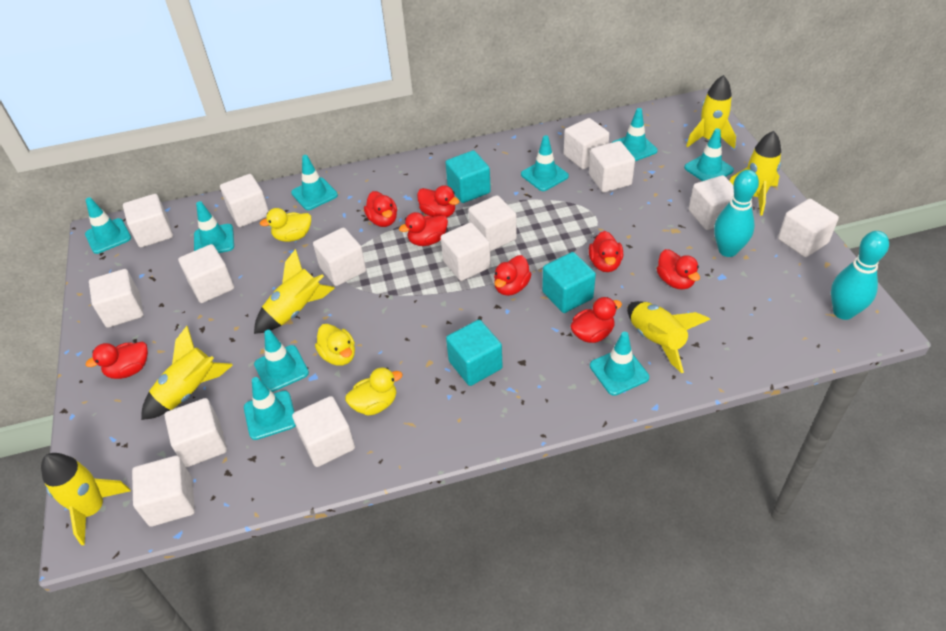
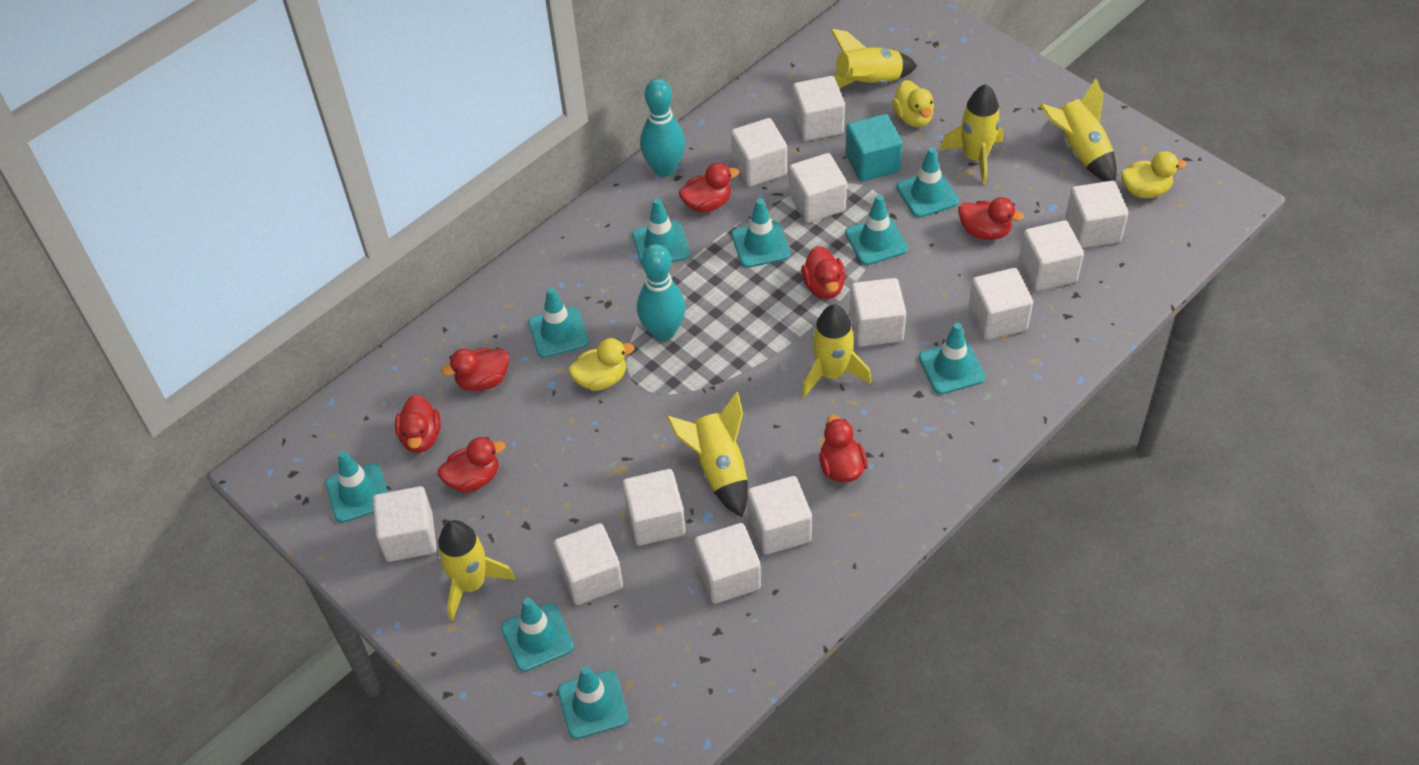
red duck: [86,342,148,379] [364,191,397,227] [399,212,448,246] [417,185,459,217] [494,255,532,296] [570,297,622,343] [589,231,623,272] [657,249,700,290] = 8 -> [395,395,441,453] [438,437,506,493] [441,348,509,391] [679,163,739,213] [801,246,846,299] [819,415,868,483] [958,197,1024,240] = 7
turquoise cube: [445,150,491,203] [446,320,503,386] [542,252,596,313] = 3 -> [845,114,902,182] = 1
white cube: [89,269,144,328] [123,194,173,248] [132,456,195,527] [164,398,227,467] [178,244,234,303] [220,174,269,227] [292,396,355,467] [313,227,366,286] [441,222,491,281] [468,195,517,251] [563,118,609,169] [589,141,635,193] [689,175,734,230] [778,199,839,257] = 14 -> [373,486,437,562] [554,523,623,605] [622,469,686,546] [694,523,761,604] [731,118,787,187] [747,476,812,555] [789,153,847,223] [793,76,845,141] [850,278,906,347] [969,268,1033,340] [1019,220,1084,291] [1065,181,1128,248] = 12

